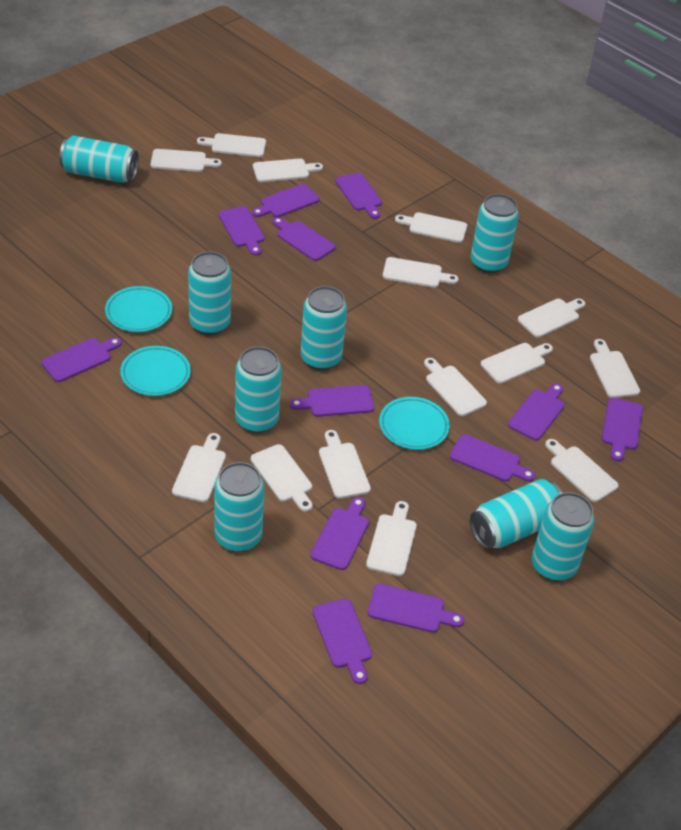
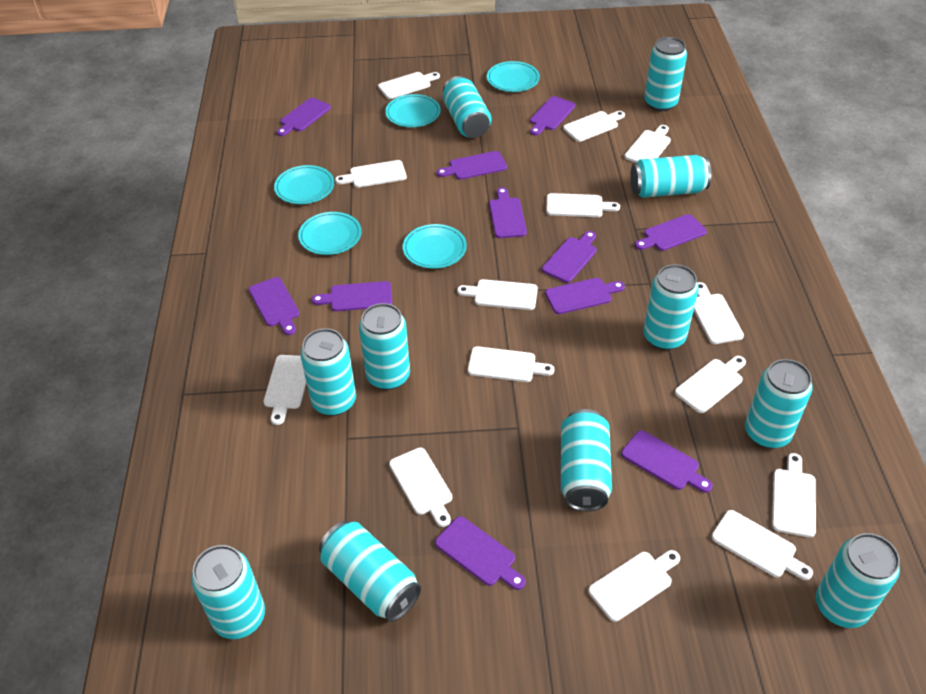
purple cutting board: [41,337,122,382] [218,206,265,256] [252,184,319,217] [272,217,336,261] [290,385,374,417] [310,497,369,570] [312,599,372,684] [335,173,382,219] [368,584,464,633] [450,434,535,482] [508,383,565,441] [602,398,643,461] = 12 -> [249,277,300,335] [277,98,331,136] [312,281,392,311] [435,516,526,590] [437,151,507,180] [489,187,527,238] [530,96,575,136] [542,231,597,283] [545,278,625,314] [621,430,713,493] [635,214,707,251] = 11
turquoise can: [59,135,139,183] [188,252,231,335] [214,462,265,552] [235,347,282,433] [301,286,347,370] [470,479,563,549] [471,194,519,273] [532,492,595,581] = 8 -> [191,545,265,639] [300,328,356,416] [319,521,421,622] [359,303,410,390] [443,76,492,138] [561,409,612,511] [630,155,711,198] [643,264,699,350] [644,37,687,111] [745,359,813,448] [816,533,900,628] = 11
turquoise plate: [105,286,172,332] [120,346,191,396] [379,397,450,450] = 3 -> [274,165,334,204] [298,212,362,255] [385,94,441,127] [403,224,467,269] [487,61,540,92] = 5

